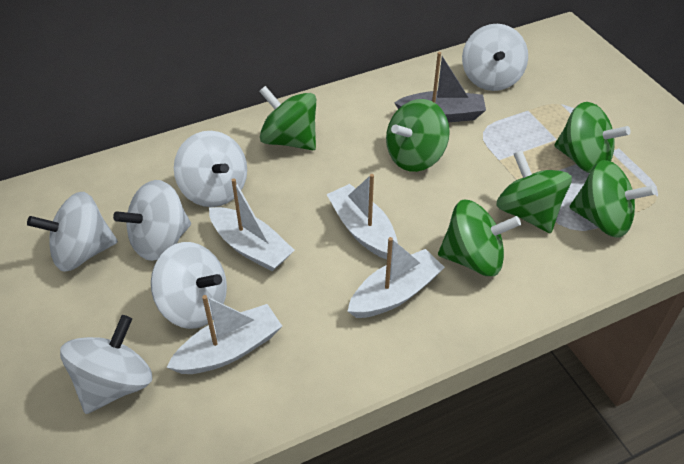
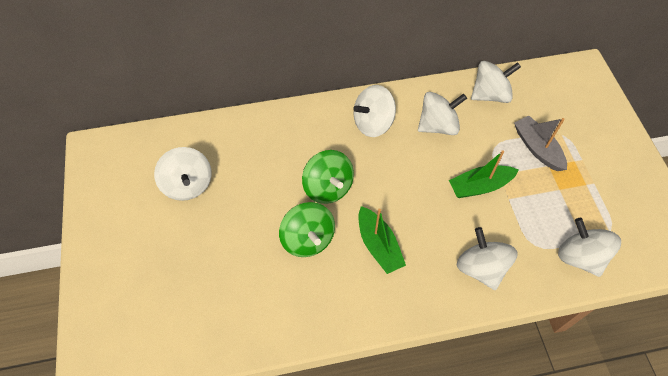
green boat: none = 0 -> [358,206,406,274] [449,150,519,198] = 2
green spinning top: [259,86,316,150] [386,99,450,172] [438,200,521,276] [496,150,572,233] [554,102,631,173] [569,160,656,238] = 6 -> [279,202,335,257] [302,150,354,204] = 2
white boat: [166,295,282,374] [209,178,295,271] [326,174,398,259] [348,237,445,318] = 4 -> none = 0

